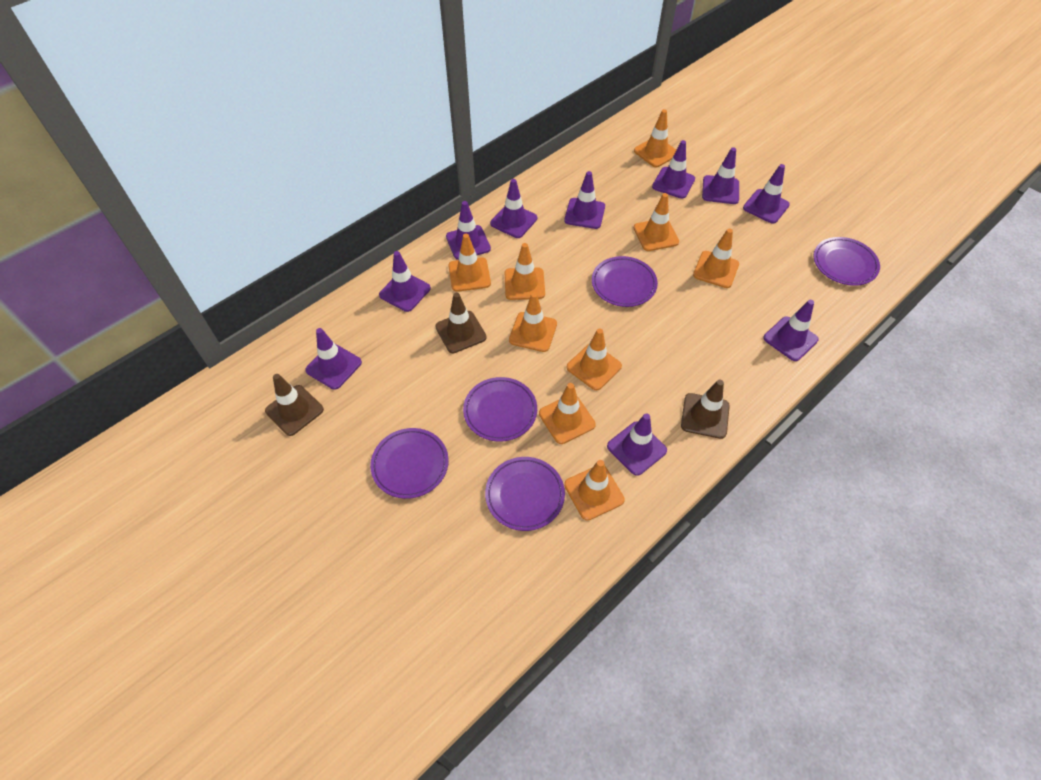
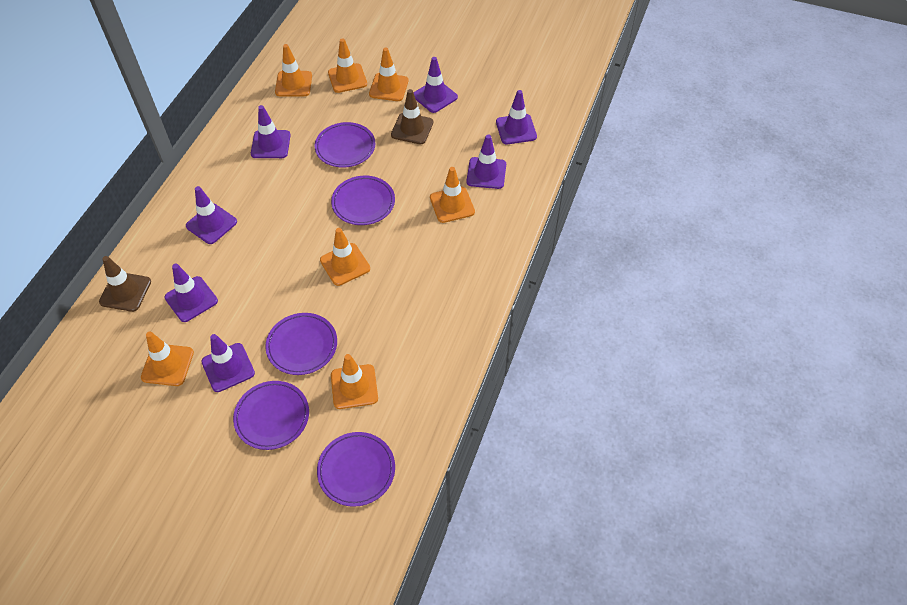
brown traffic cone: [265,374,324,436] [435,293,487,353] [681,380,730,439] = 3 -> [99,256,151,312] [391,89,433,144] = 2
orange traffic cone: [448,234,491,292] [505,243,545,300] [509,293,557,352] [539,383,596,444] [564,460,625,520] [566,328,622,390] [634,109,676,167] [634,193,679,251] [693,228,739,288] = 9 -> [141,331,194,386] [275,44,312,96] [320,228,370,286] [328,38,367,93] [331,354,378,409] [369,48,408,101] [430,167,475,223] = 7
purple traffic cone: [305,328,362,390] [379,251,431,312] [446,201,491,260] [490,179,537,238] [564,171,605,229] [607,414,667,476] [652,140,695,199] [702,147,739,204] [743,164,790,224] [763,300,818,361] = 10 -> [165,264,218,322] [186,186,237,244] [201,334,255,392] [251,105,291,158] [414,57,458,113] [467,135,506,189] [496,90,537,144] = 7

